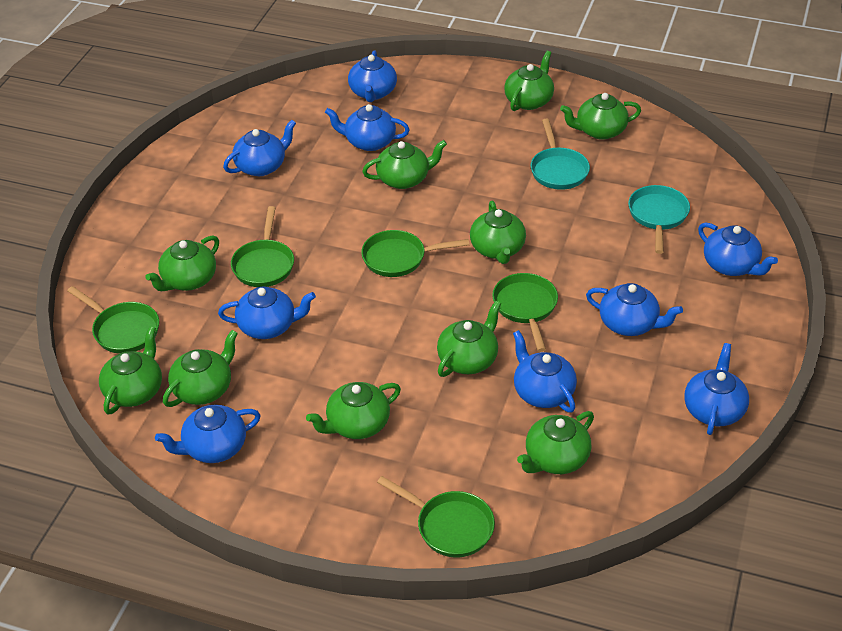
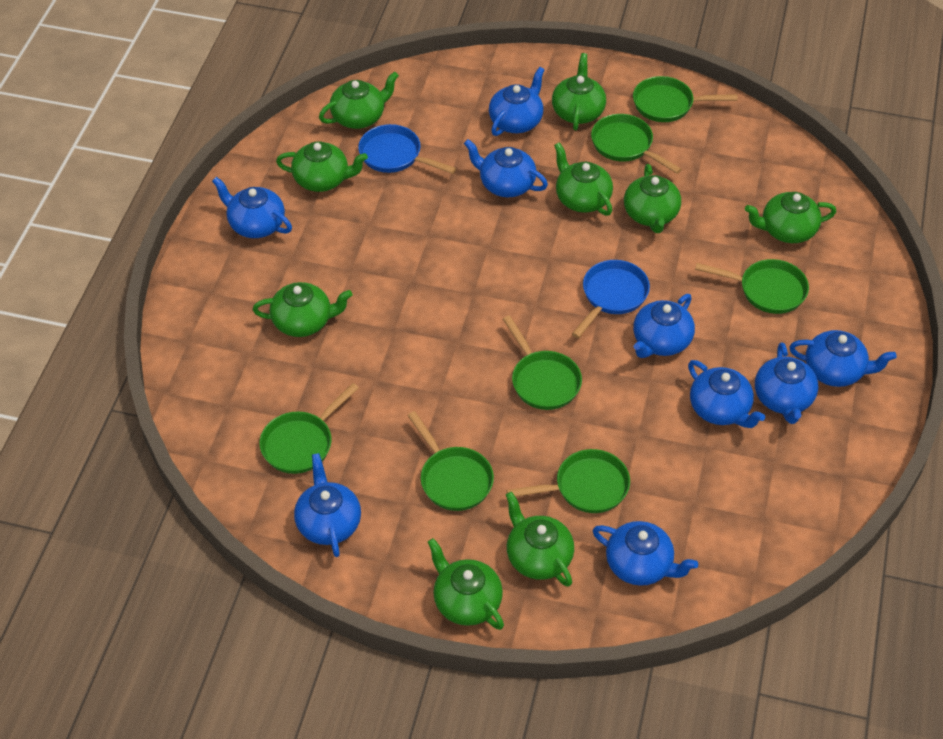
blue pan: none = 0 -> [358,124,456,174] [572,260,650,338] = 2
green pan: [67,286,159,354] [231,206,294,287] [361,230,469,277] [377,476,495,558] [492,273,558,352] = 5 -> [259,383,359,474] [407,411,494,511] [503,315,582,410] [506,449,630,513] [591,114,682,174] [633,76,737,122] [695,259,809,314] = 7
green teapot: [99,326,162,414] [145,235,219,291] [163,330,238,407] [306,382,401,439] [362,140,447,189] [437,301,501,377] [470,200,526,264] [504,51,554,111] [517,411,594,474] [560,93,641,140] = 10 -> [253,282,352,337] [276,141,368,192] [319,72,399,129] [428,538,504,630] [506,492,574,587] [552,53,606,130] [554,142,613,216] [624,164,681,233] [745,192,836,243] = 9
turquoise pan: [531,119,590,190] [628,185,690,254] = 2 -> none = 0

